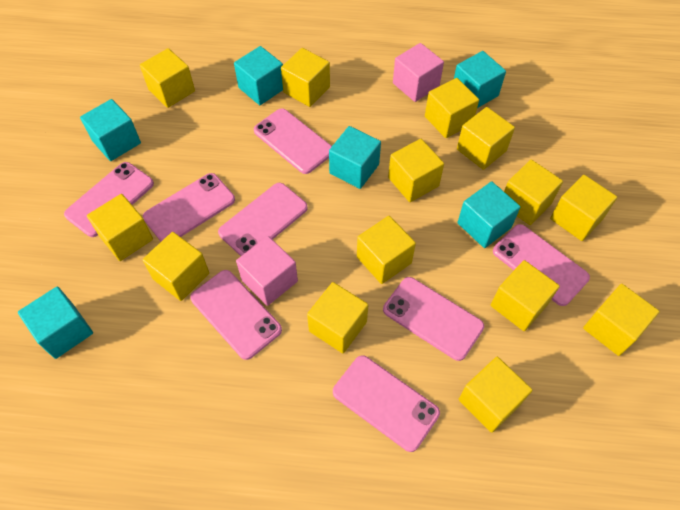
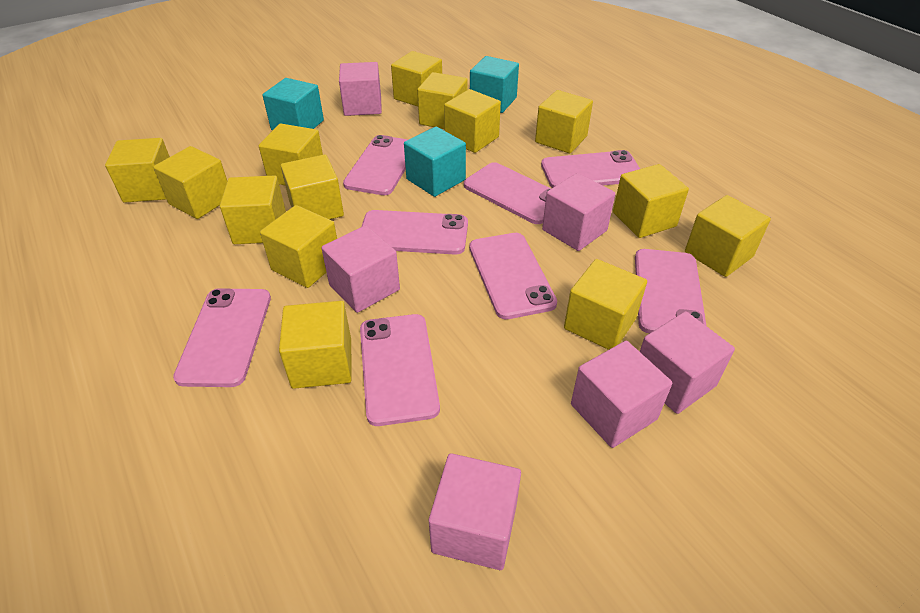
pink cube: [236,236,298,306] [393,43,444,102] = 2 -> [321,225,400,313] [339,62,382,116] [429,453,521,570] [542,173,615,251] [571,341,672,448] [640,311,735,414] = 6
turquoise cube: [18,286,93,359] [80,99,141,161] [234,46,283,105] [329,126,381,189] [454,51,506,108] [457,182,520,248] = 6 -> [262,78,324,130] [404,127,466,197] [470,56,519,113] = 3

